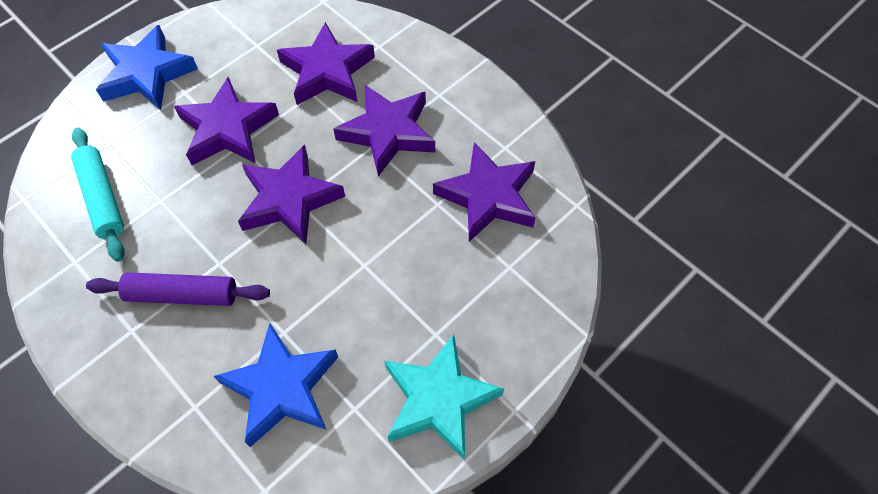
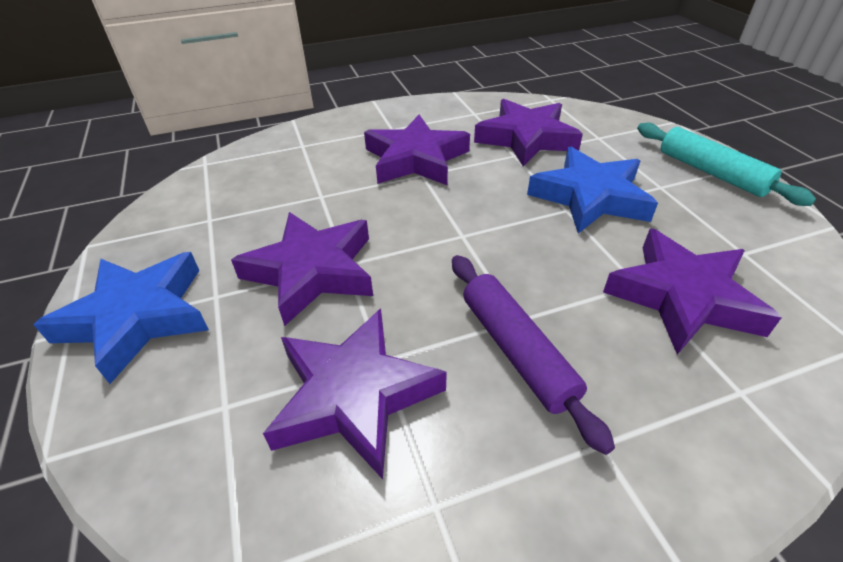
turquoise star: [384,334,504,460] = 1 -> none = 0

